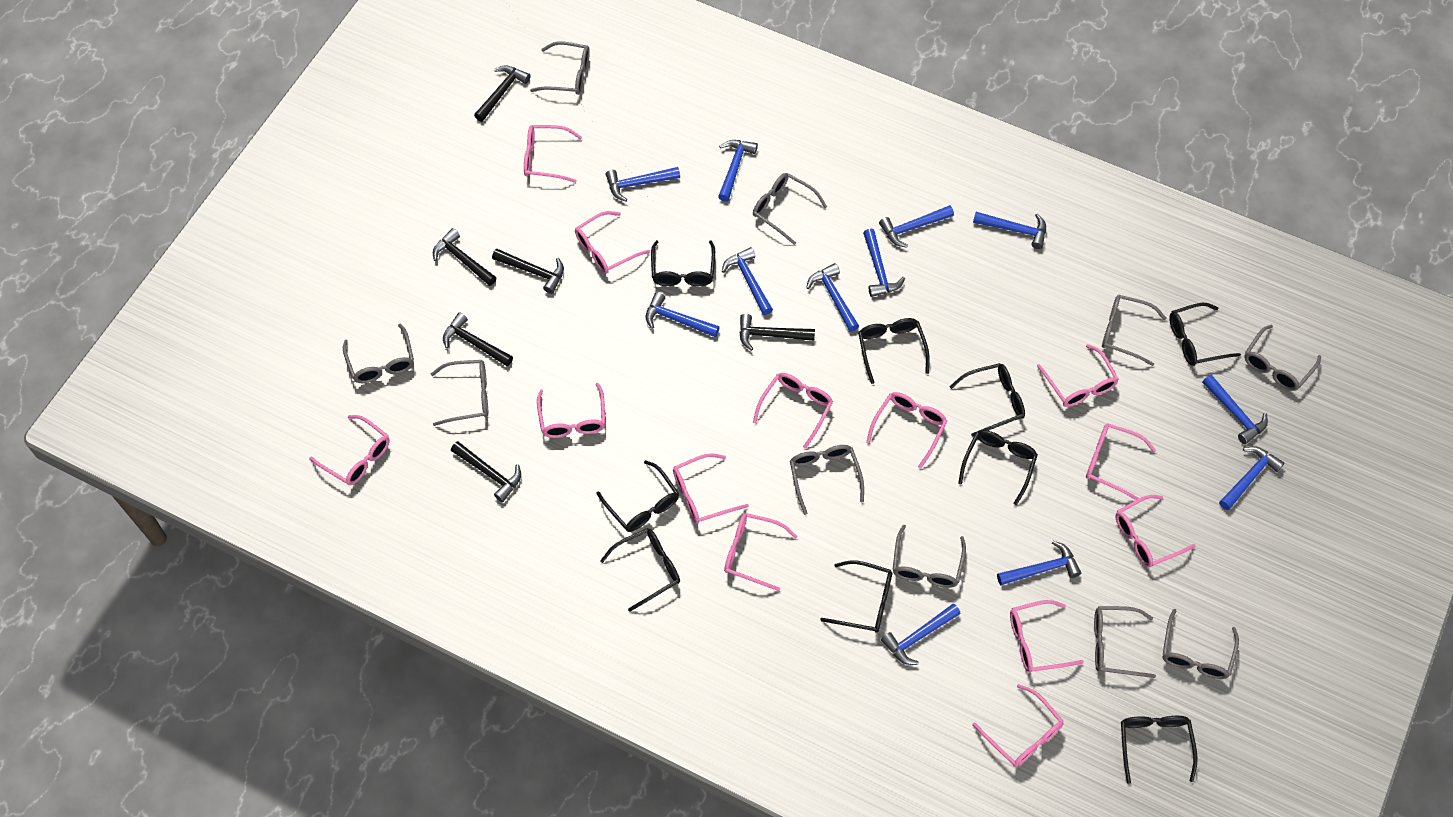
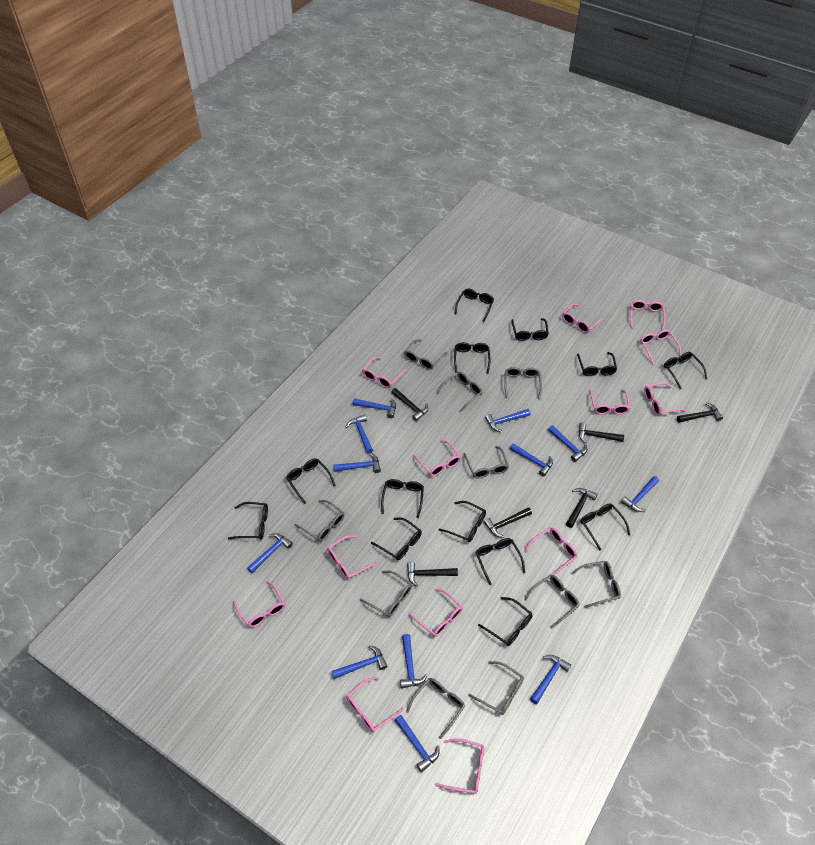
black glasses: [596,460,679,532] [600,528,680,612] [651,240,715,286] [820,560,893,633] [858,318,930,384] [950,363,1025,437] [958,430,1038,505] [1121,716,1198,784] [1169,303,1241,366] = 9 -> [228,502,268,540] [286,458,336,504] [371,517,422,560] [381,479,424,518] [438,501,486,542] [454,342,490,374] [455,289,494,322] [475,538,525,585] [478,597,533,646] [511,318,549,341] [577,352,617,376] [580,503,630,550] [664,352,707,389] = 13

